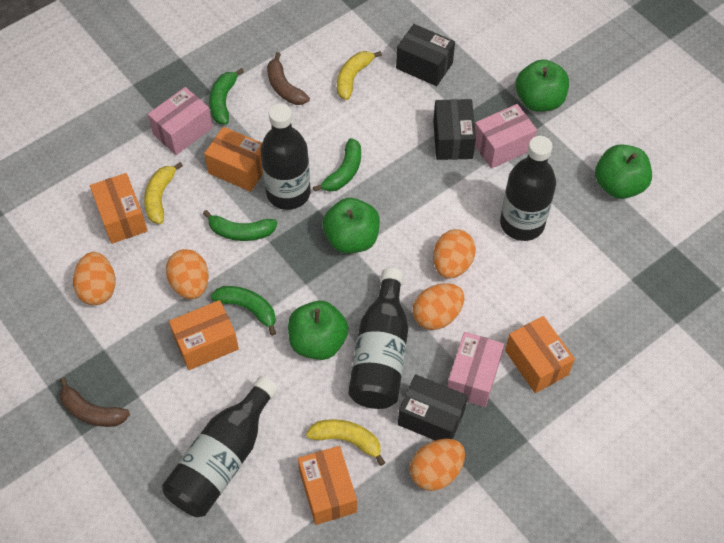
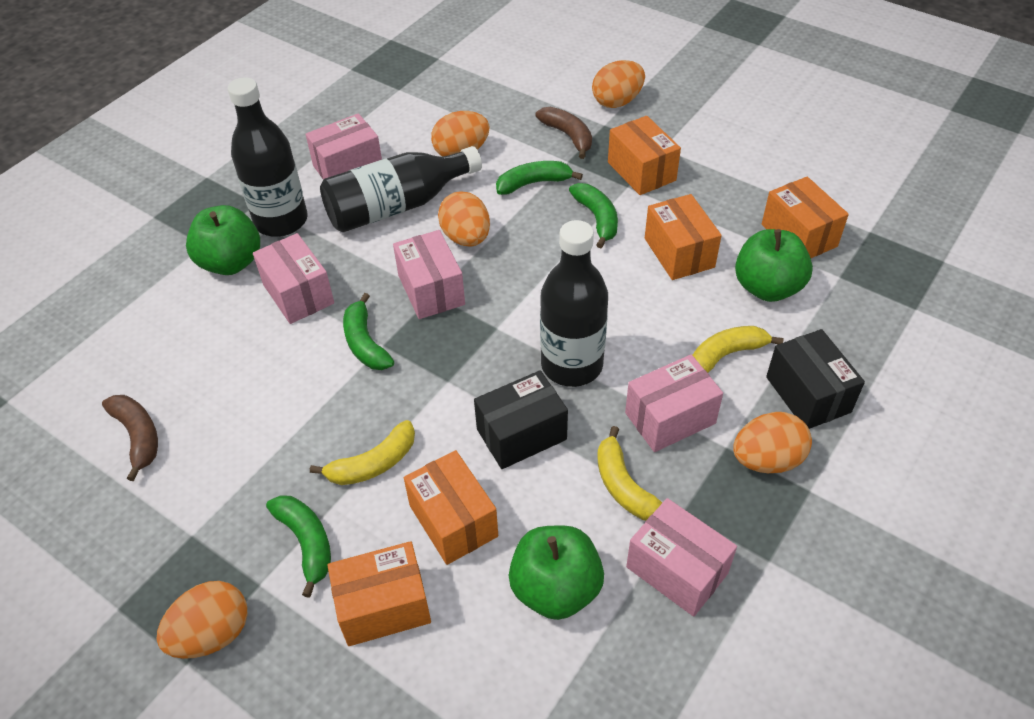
black bottle: [162,376,278,517] [261,104,310,210] [348,268,408,409] [500,136,556,241] = 4 -> [228,77,308,237] [320,146,482,232] [540,220,608,387] = 3
black box: [396,24,455,86] [398,374,468,441] [433,99,476,160] = 3 -> [474,370,568,469] [766,329,865,429] = 2
green apple: [288,301,348,360] [323,198,380,253] [515,59,569,112] [595,144,652,199] = 4 -> [186,205,260,275] [509,526,604,620] [735,229,813,302] = 3
pink box: [148,87,213,155] [447,332,504,407] [475,104,537,169] = 3 -> [253,233,334,324] [306,114,382,179] [393,230,465,319] [625,355,723,452] [626,498,737,617] = 5

